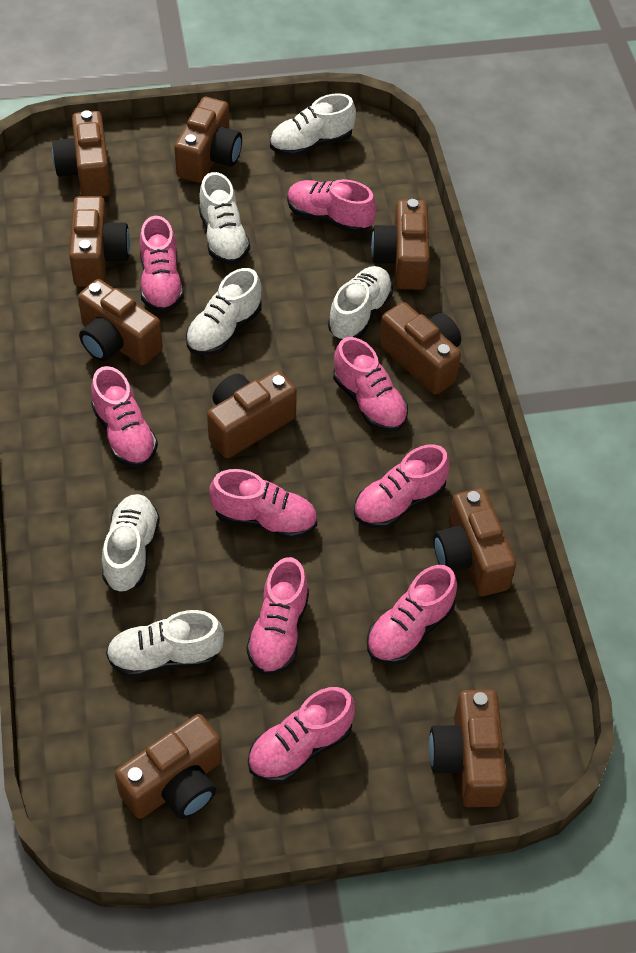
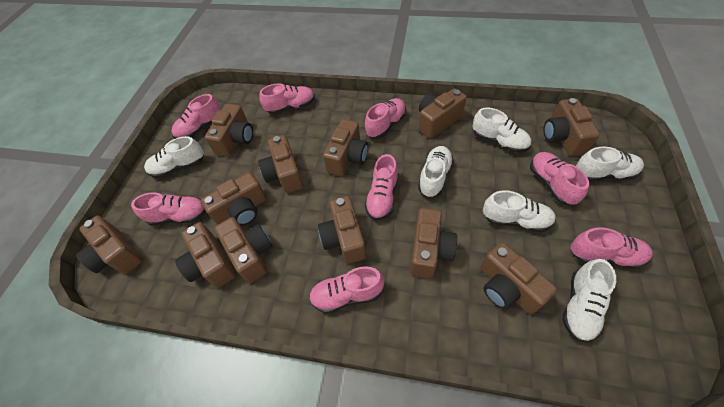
brown camera: [52,110,111,197] [69,196,130,287] [78,279,163,365] [115,714,222,819] [175,97,242,183] [207,370,297,458] [371,199,430,290] [379,302,461,395] [429,690,507,807] [434,488,516,596] = 10 -> [76,216,142,274] [175,222,236,288] [201,172,267,226] [205,104,253,157] [214,217,272,283] [258,135,303,193] [318,196,366,264] [323,119,368,176] [410,208,457,278] [419,88,467,139] [480,242,557,314] [544,98,600,156] = 12
pink shoe: [91,366,158,468] [140,216,184,313] [209,469,317,539] [246,557,309,675] [248,687,355,783] [287,179,377,233] [333,337,408,432] [354,444,450,529] [367,565,457,665] = 9 -> [131,192,206,226] [171,94,221,139] [259,83,315,115] [309,266,384,314] [365,98,406,138] [365,154,399,220] [530,152,589,205] [571,227,653,269] = 8

